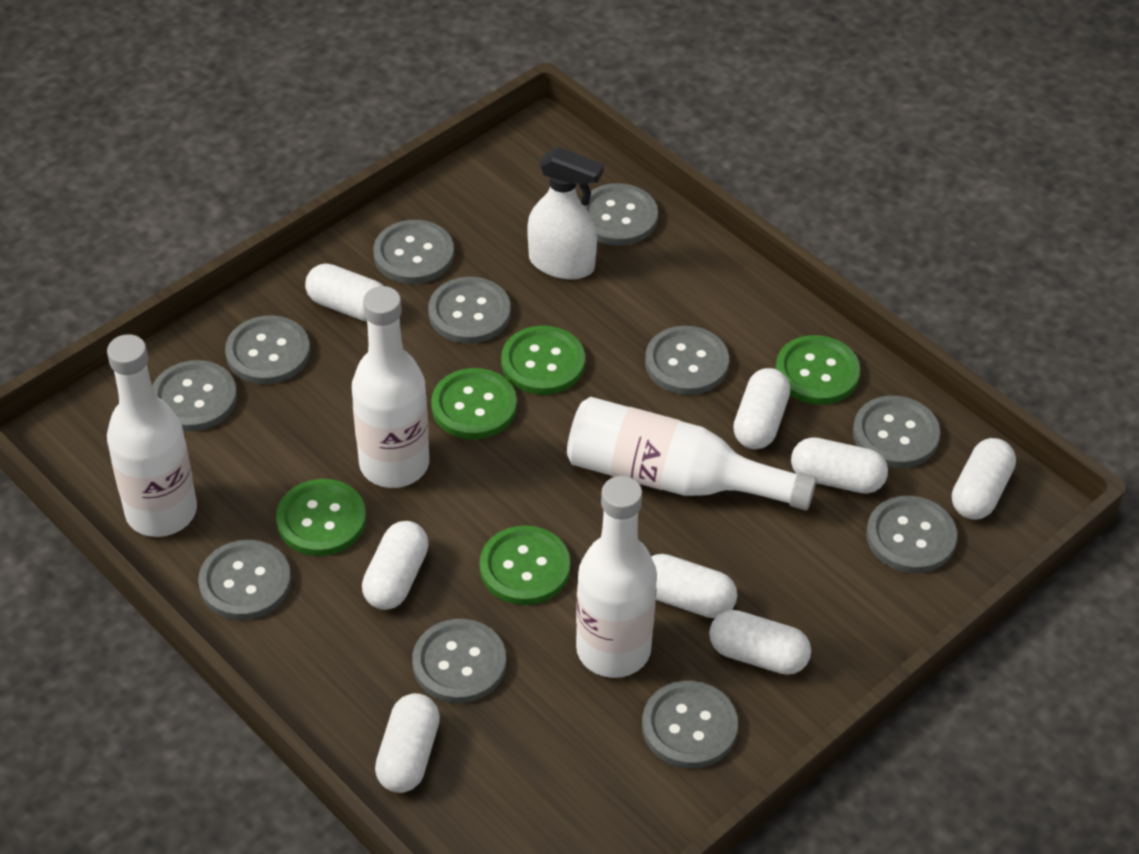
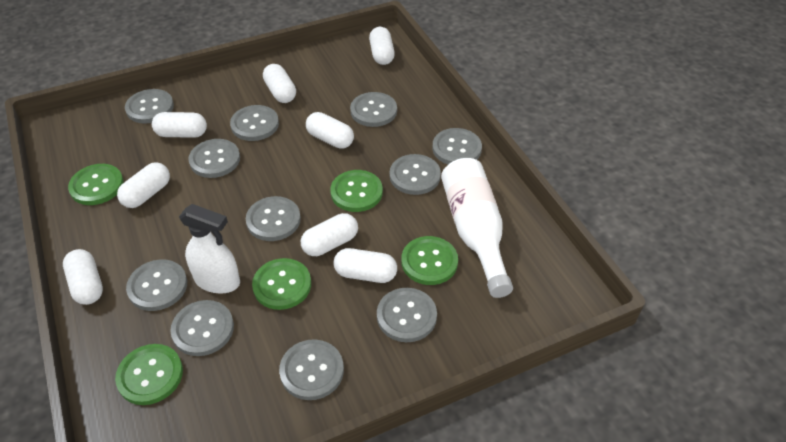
white bottle: [107,334,197,537] [352,286,429,488] [567,397,817,511] [576,476,657,678] = 4 -> [441,158,513,298] = 1

